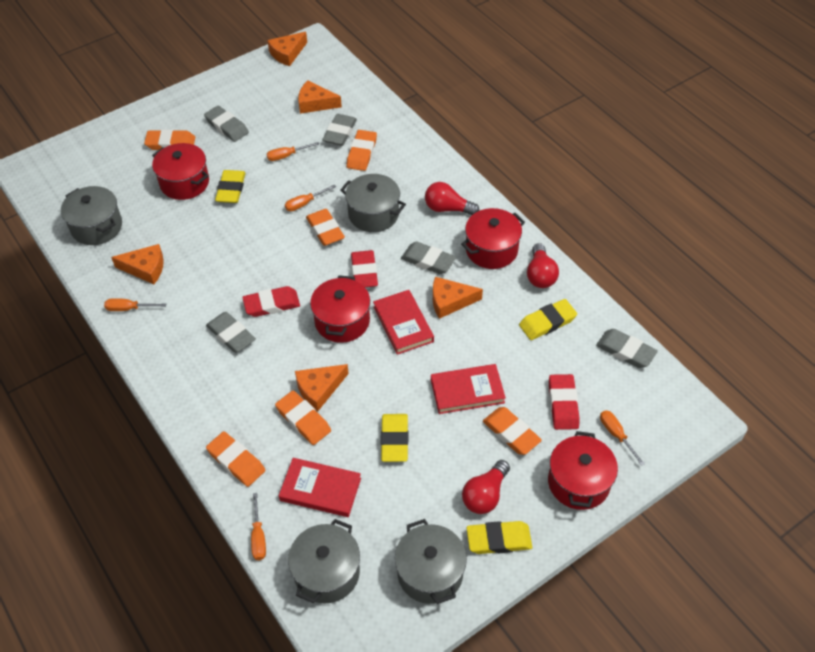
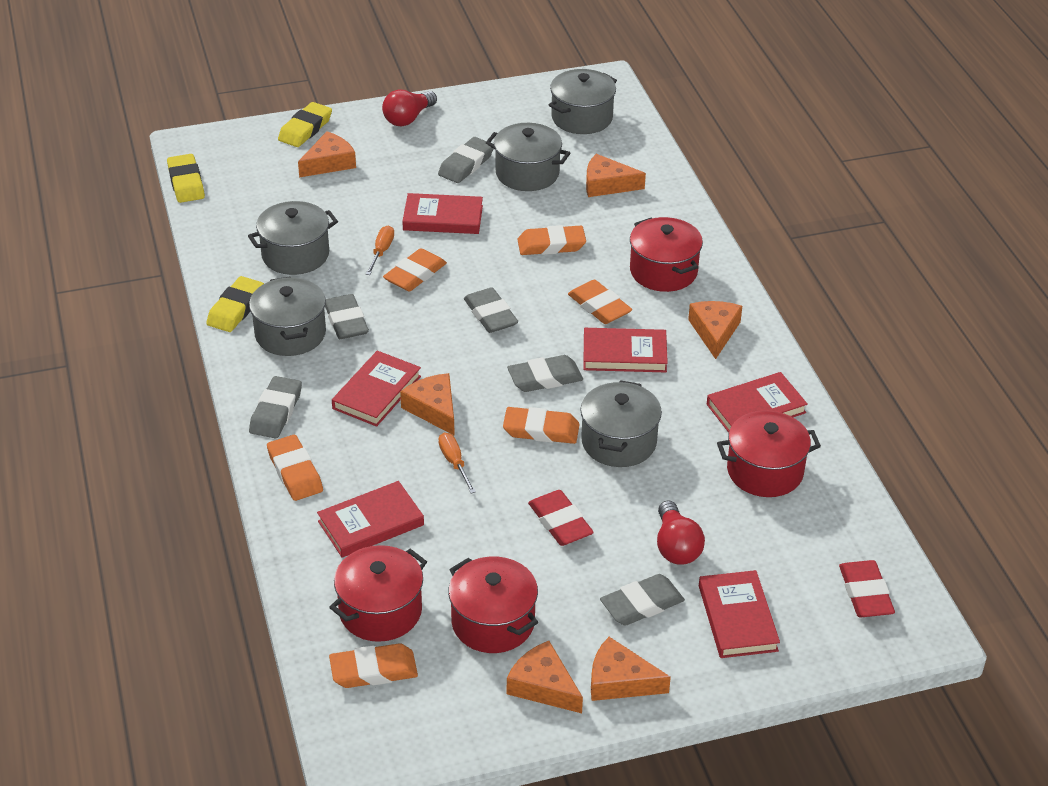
grey eraser: [204,106,249,142] [206,312,256,353] [323,114,357,146] [401,241,456,274] [596,329,658,368] = 5 -> [249,376,302,438] [325,294,369,339] [438,137,493,183] [464,287,518,333] [507,355,583,392] [600,574,685,626] = 6
grey pot: [61,186,122,245] [288,519,360,603] [340,174,406,232] [395,519,467,604] = 4 -> [248,201,338,275] [249,277,326,356] [486,123,570,191] [549,69,617,134] [580,380,662,467] = 5
orange cheese: [111,244,164,284] [267,32,307,66] [295,364,349,411] [298,80,342,114] [433,277,483,319] = 5 -> [298,131,356,178] [400,373,455,436] [507,641,583,713] [586,154,646,197] [591,637,671,701] [688,301,742,359] = 6
orange screwdriver: [104,298,166,311] [251,493,266,560] [267,142,320,161] [285,185,336,211] [600,410,645,466] = 5 -> [366,226,394,275] [438,433,476,493] = 2
red book: [279,458,361,517] [373,290,434,355] [431,364,506,414] = 3 -> [317,481,424,558] [332,351,421,427] [402,193,483,234] [584,328,668,372] [699,570,780,658] [707,372,808,433] = 6
red eraser: [242,286,300,317] [351,250,378,287] [549,374,580,430] = 3 -> [528,490,594,546] [839,560,895,618] = 2
red light bulb: [425,182,479,215] [462,460,510,514] [527,243,559,288] = 3 -> [382,90,437,126] [657,501,705,565] = 2
yellow eraser: [215,170,246,203] [381,414,408,462] [467,521,532,554] [519,299,577,340] = 4 -> [167,154,205,203] [206,276,264,332] [278,102,332,147] = 3

